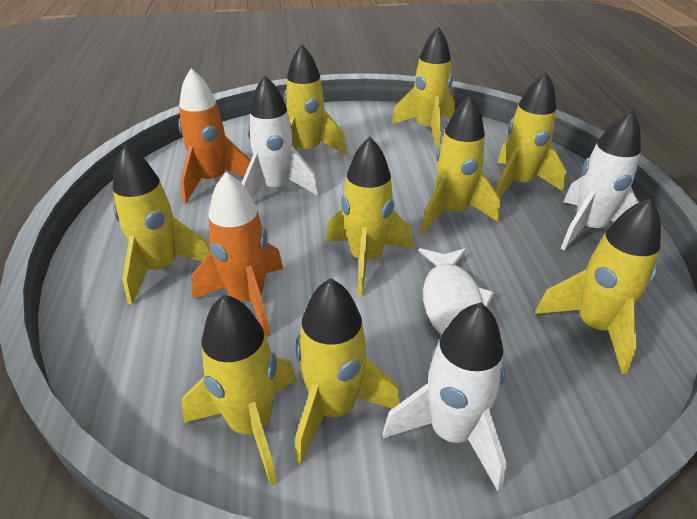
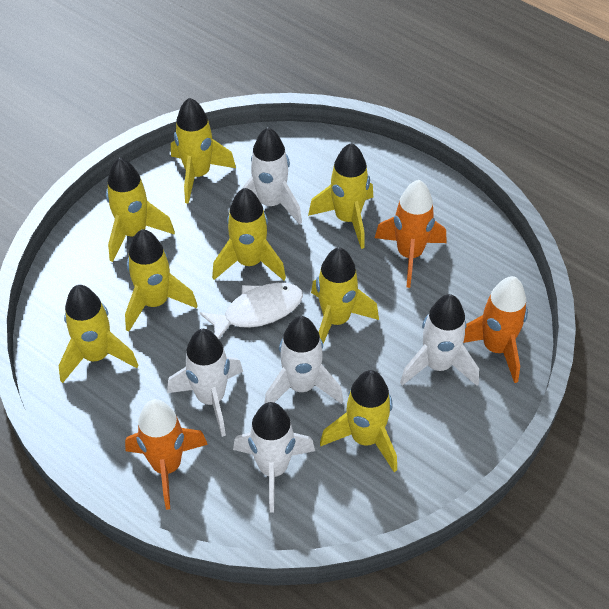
orange rocket: [178,69,250,204] [191,172,283,337] = 2 -> [125,399,208,510] [375,180,447,288] [463,276,528,383] = 3
white rocket: [241,75,319,199] [383,302,507,491] [560,109,641,251] = 3 -> [167,329,243,437] [233,402,315,513] [234,127,302,224] [264,316,343,404] [400,294,479,386] = 5
yellow rocket: [113,144,211,305] [181,294,297,486] [284,44,347,155] [295,278,400,465] [326,137,413,296] [392,26,455,149] [420,95,500,234] [495,71,566,197] [535,198,661,374] = 9 -> [59,285,138,383] [106,158,175,262] [125,229,198,332] [171,97,236,204] [212,188,286,280] [308,143,373,249] [311,247,379,344] [320,370,397,472] = 8

